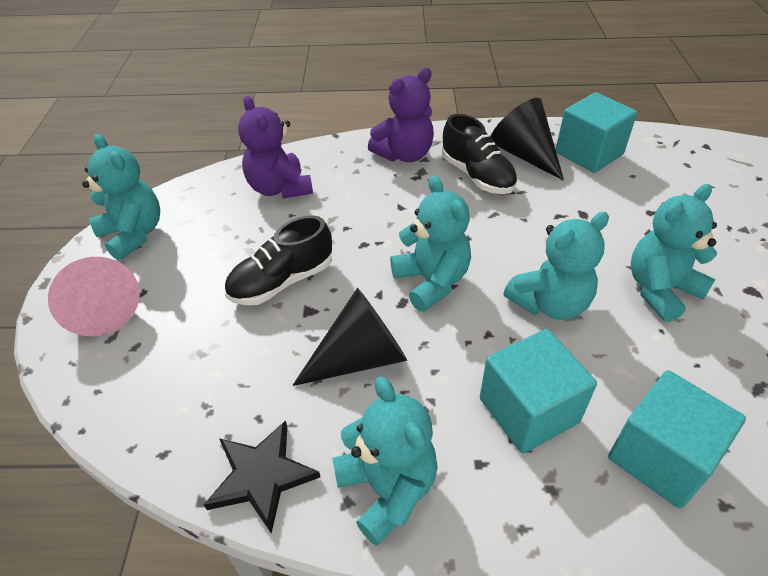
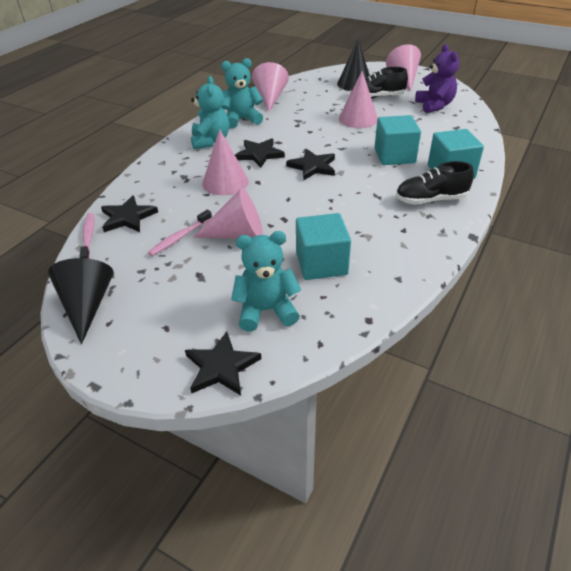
black star: [204,420,320,534] = 1 -> [101,195,158,232] [185,331,261,395] [235,138,285,168] [286,149,335,180] = 4
pink cone: [48,257,140,336] = 1 -> [193,188,263,239] [202,129,249,195] [252,62,289,111] [339,71,378,128] [386,44,421,91] = 5
pink toothbrush: none = 0 -> [80,213,94,259] [148,210,212,256] = 2
purple teddy bear: [238,96,313,199] [368,68,434,162] = 2 -> [415,44,459,113] = 1
turquoise teddy bear: [82,134,160,260] [332,377,438,546] [390,175,471,312] [504,212,609,320] [631,184,717,322] = 5 -> [191,76,229,149] [221,58,263,128] [231,231,301,332] = 3

